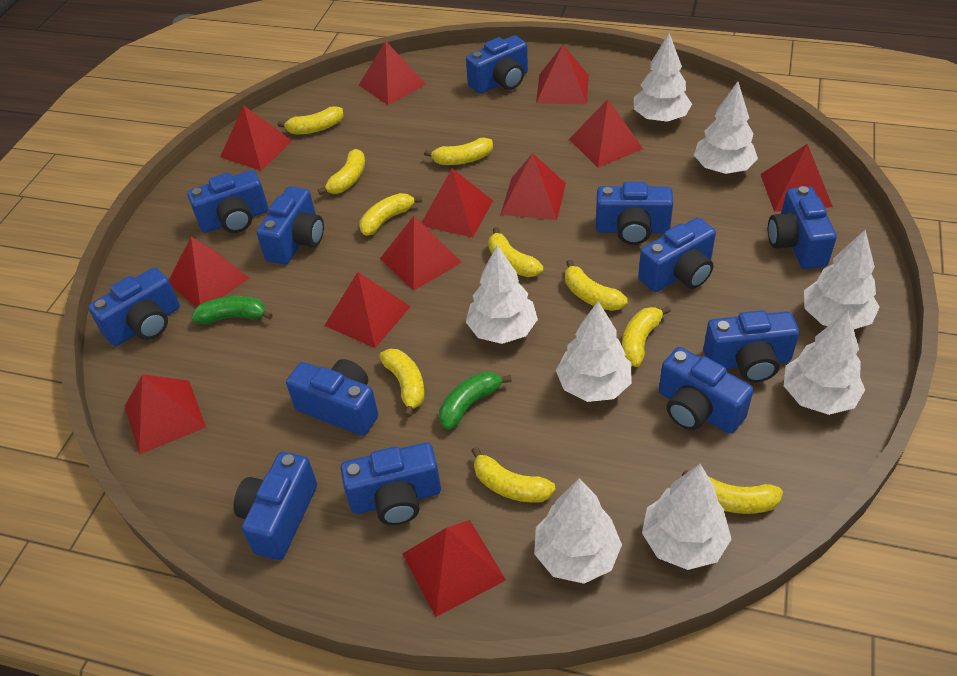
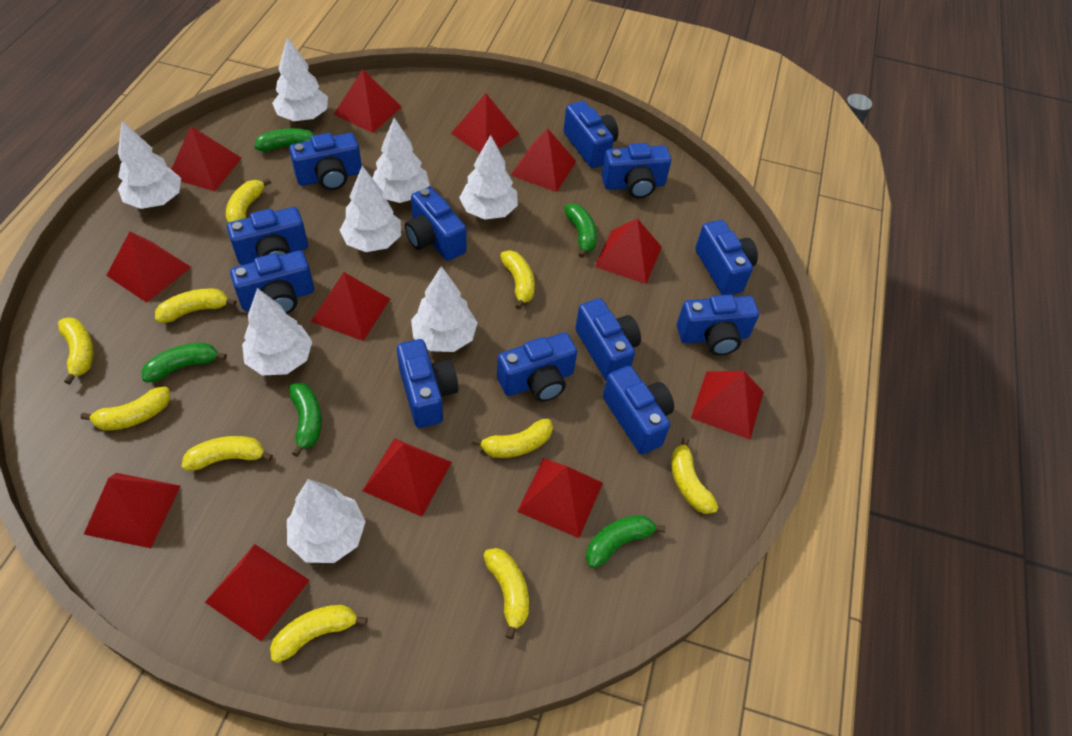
green banana: [192,296,273,324] [439,371,512,430] = 2 -> [142,343,227,383] [254,128,315,152] [289,383,322,457] [564,203,597,258] [586,515,666,568] = 5

